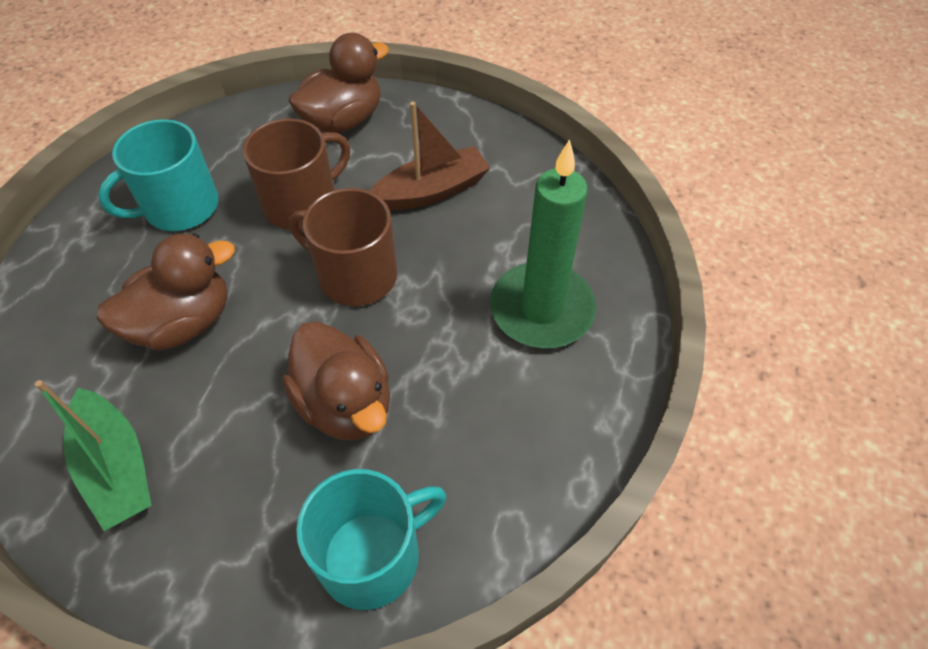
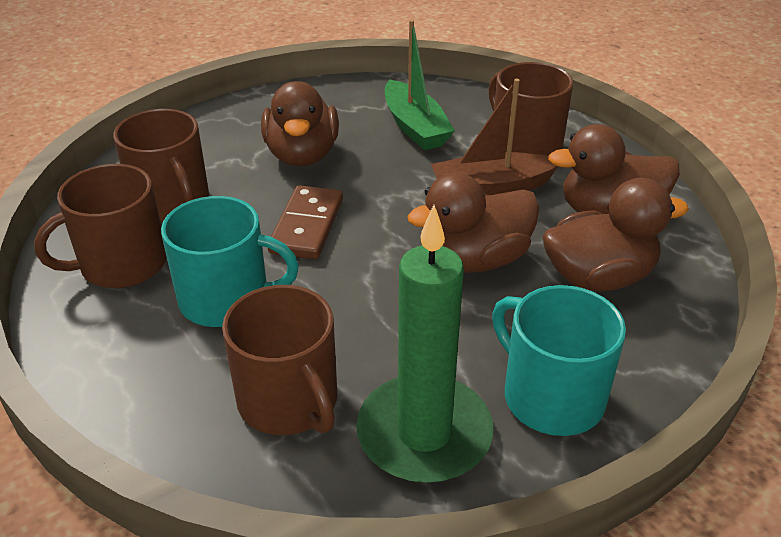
brown domino: none = 0 -> [268,185,343,259] = 1
brown duck: [97,234,235,350] [282,322,390,440] [288,33,389,133] = 3 -> [261,81,339,166] [407,173,539,273] [543,178,689,292] [548,124,680,214] = 4
brown mug: [243,118,350,230] [289,188,397,306] = 2 -> [34,164,167,288] [113,109,209,222] [222,285,337,435] [489,62,573,156] = 4

